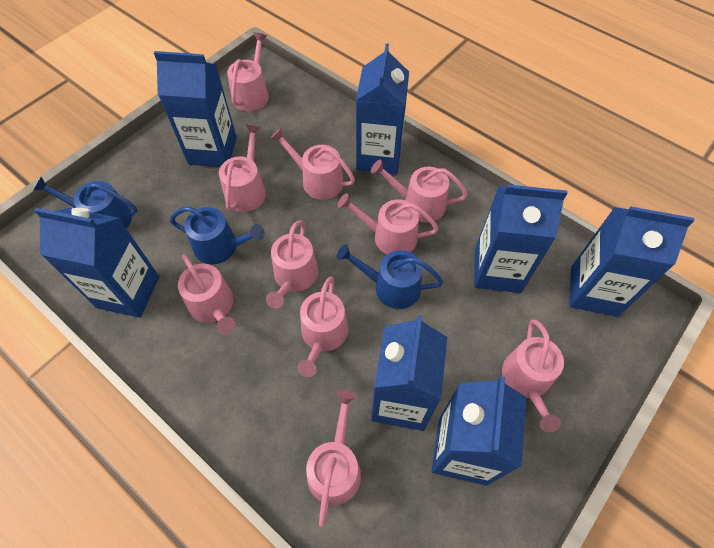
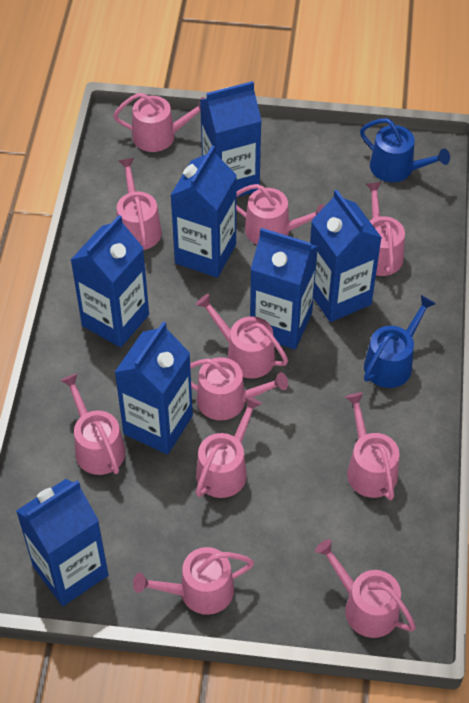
blue watering can: [33,177,138,228] [170,206,265,264] [337,244,443,309] = 3 -> [360,118,450,182] [364,295,436,388] = 2
pink watering can: [178,254,236,335] [219,124,266,212] [227,32,269,111] [266,220,319,308] [270,128,355,200] [297,276,348,377] [306,390,361,527] [338,193,439,254] [371,160,468,223] [502,319,564,432] = 10 -> [61,374,126,475] [113,93,206,152] [117,158,162,250] [133,547,254,615] [190,357,288,421] [196,294,288,379] [196,396,262,498] [236,184,325,244] [315,539,416,638] [346,392,399,500] [366,182,405,276] = 11

